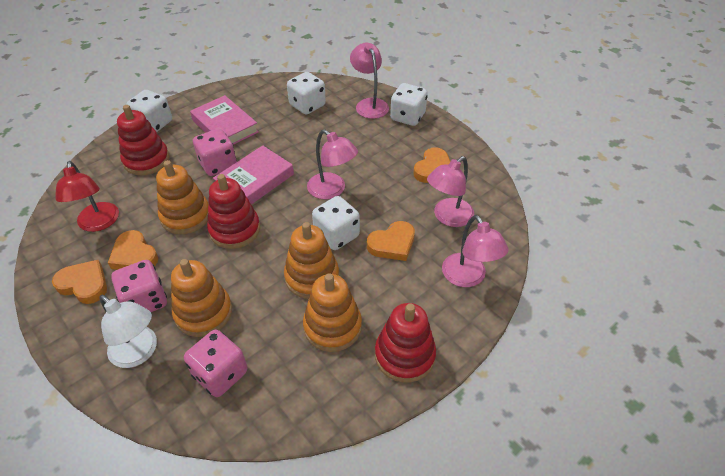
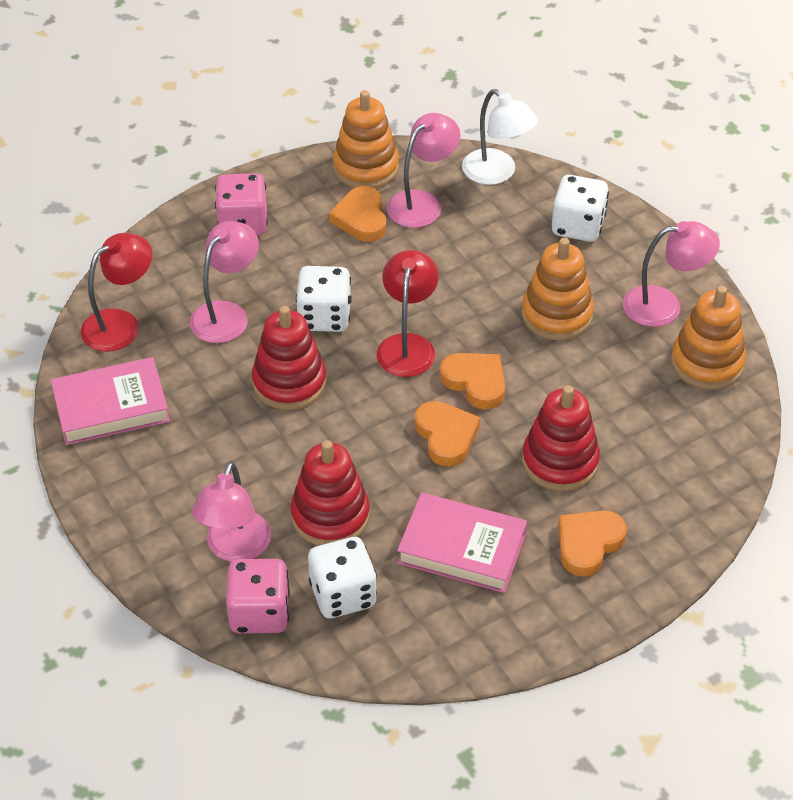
orange stacking toy: [156,160,209,234] [171,259,232,337] [284,222,339,299] [303,273,362,352] = 4 -> [333,90,399,188] [522,238,594,341] [671,286,746,389] = 3
pink dice: [111,260,167,312] [184,330,247,397] [193,129,237,176] = 3 -> [215,173,268,235] [226,559,290,634] = 2
red lamp: [55,161,119,232] = 1 -> [81,233,152,352] [377,250,438,377] = 2
white dice: [126,90,172,132] [287,72,326,115] [312,196,360,250] [390,83,428,126] = 4 -> [296,266,352,332] [308,537,377,618] [552,175,609,242] = 3

